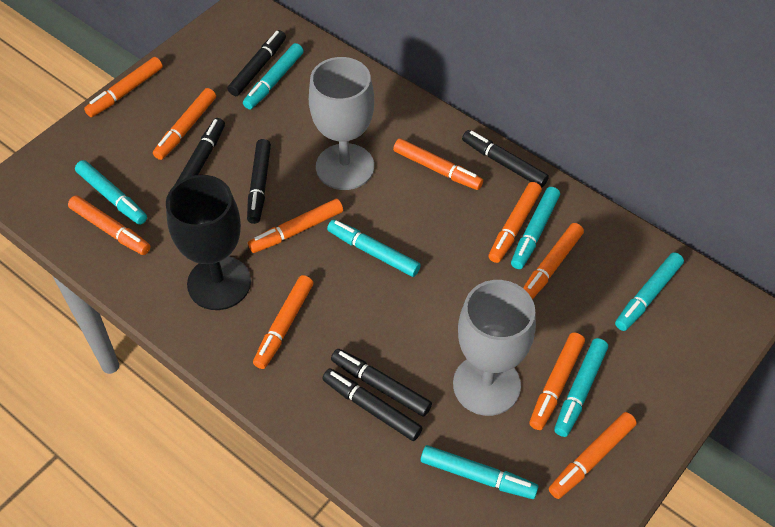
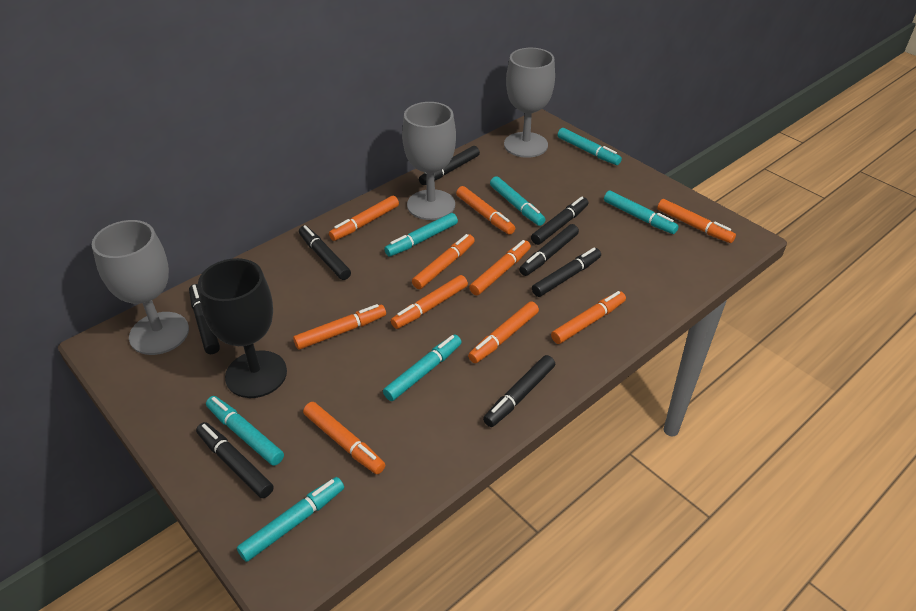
black marker: [175,118,225,184] [227,30,286,96] [247,139,271,224] [322,369,422,441] [331,349,432,417] [462,130,549,188] = 6 -> [189,284,220,354] [196,422,274,498] [299,225,351,280] [419,146,480,185] [483,355,555,427] [519,224,579,276] [531,197,588,245] [532,248,601,297] = 8
grey goblet: [309,57,374,190] [453,280,536,416] = 2 -> [92,220,189,355] [402,102,456,220] [504,48,555,158] = 3

